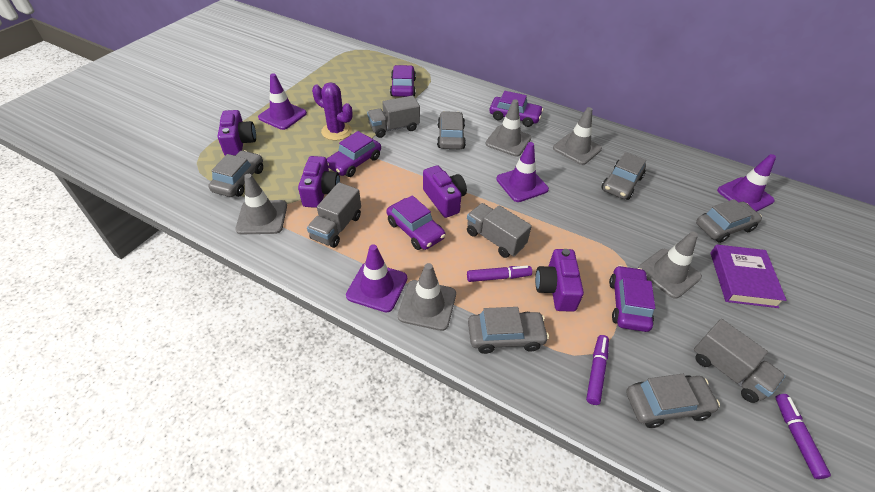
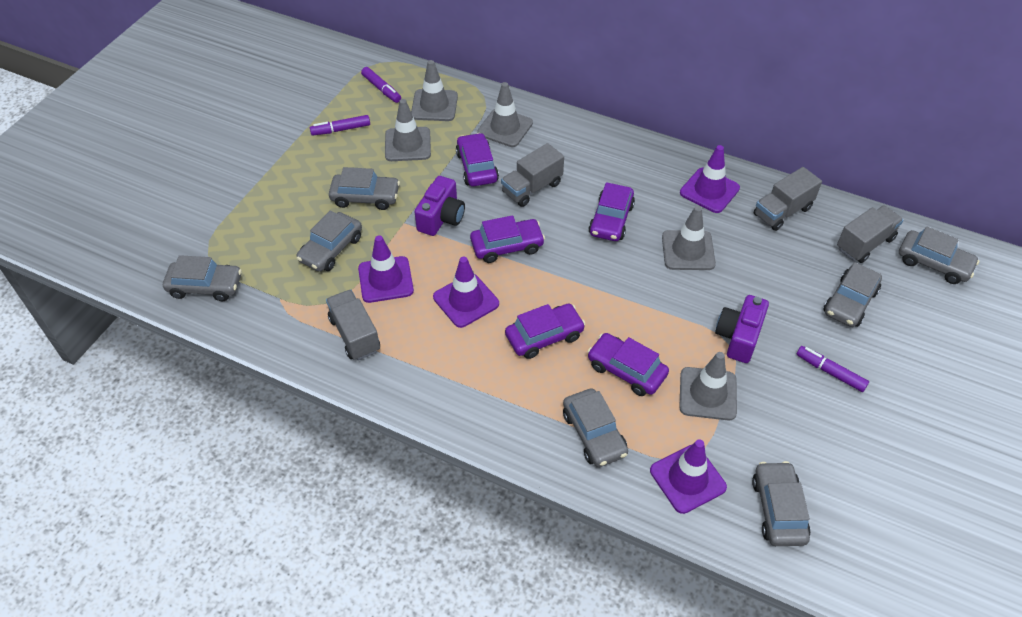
grey car: [208,150,263,197] [437,111,466,149] [468,307,549,354] [602,152,646,200] [626,374,720,428] [696,199,762,243] = 6 -> [163,255,242,301] [296,210,362,272] [329,167,400,210] [563,388,628,467] [752,461,811,546] [823,262,882,327] [899,226,979,284] = 7
purple book: [710,244,786,308] = 1 -> none = 0
purple cactus: [312,82,352,140] = 1 -> none = 0
purple camera: [217,110,256,156] [298,156,340,208] [423,165,467,218] [535,249,584,312] = 4 -> [415,176,465,236] [715,295,769,363] = 2

